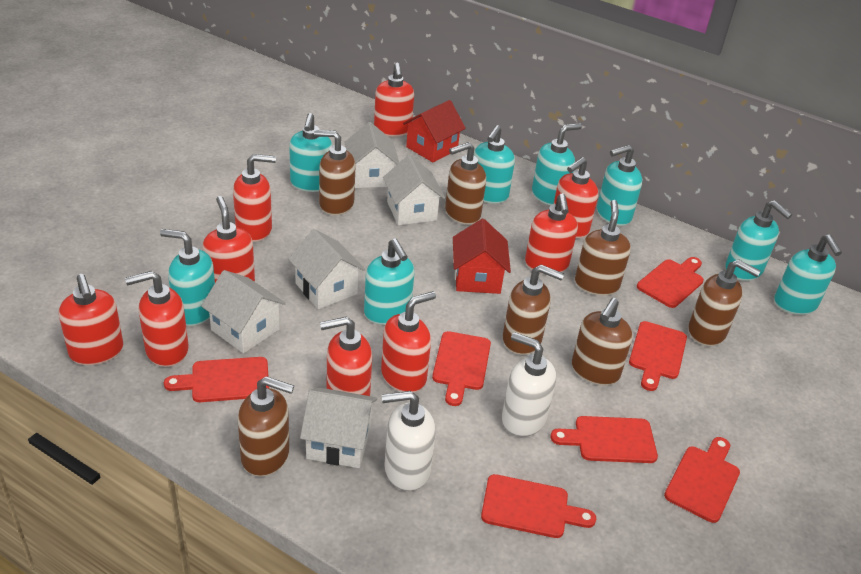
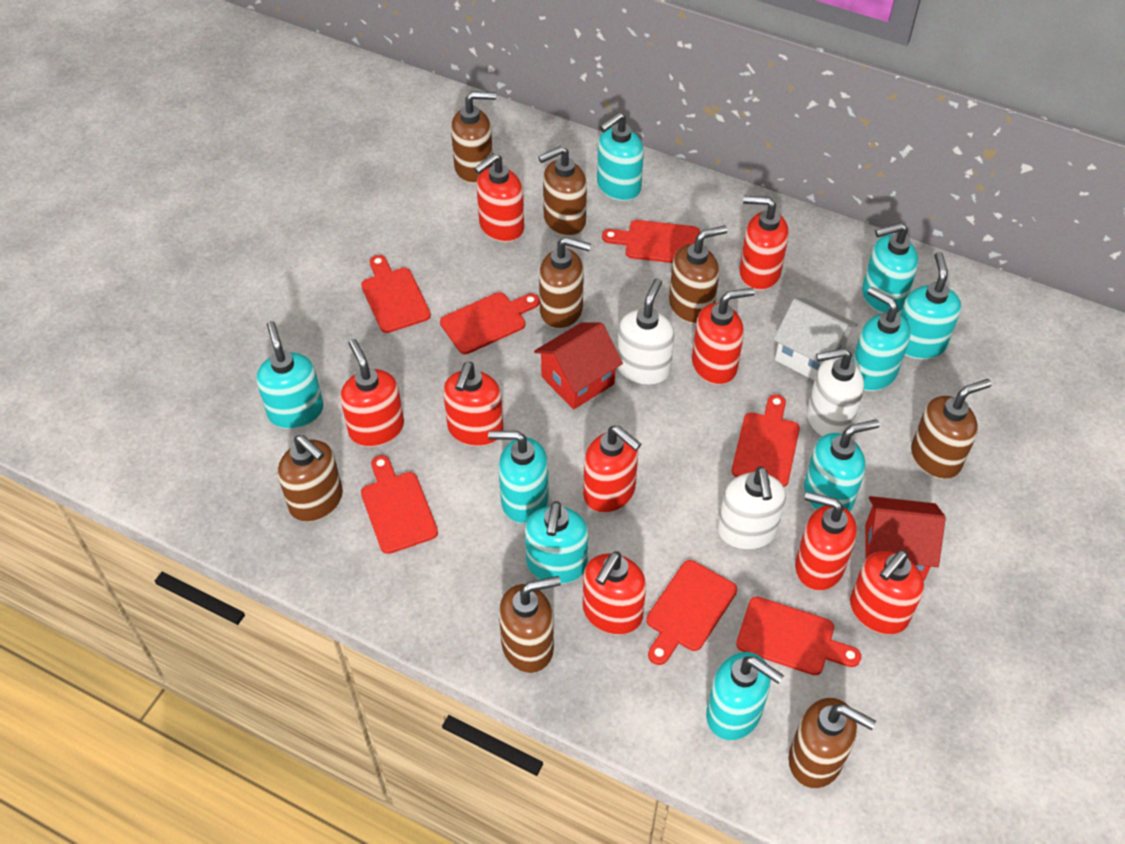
brown soap dispenser: [238,376,294,477] [314,130,355,215] [445,142,486,225] [503,265,564,355] [572,298,632,386] [575,200,631,296] [689,259,761,346] = 7 -> [278,435,343,522] [451,91,496,184] [499,576,561,673] [538,146,587,236] [539,237,591,329] [669,225,727,324] [788,697,876,788] [911,379,991,479] = 8
turquoise soap dispenser: [160,229,215,326] [289,113,332,192] [364,239,414,325] [474,125,515,204] [532,123,582,205] [597,145,642,226] [725,200,792,281] [774,234,842,315] = 8 -> [256,321,323,429] [488,431,549,523] [525,501,588,584] [597,112,644,201] [706,652,784,740] [804,419,879,512] [852,287,911,391] [862,223,918,313] [900,252,961,359] = 9
white house: [201,270,286,353] [288,229,365,309] [300,387,377,468] [344,122,399,188] [383,155,445,225] = 5 -> [773,298,858,381] = 1
white soap dispenser: [382,391,436,491] [502,332,556,437] = 2 -> [617,278,675,386] [718,467,786,550] [807,348,864,437] = 3

